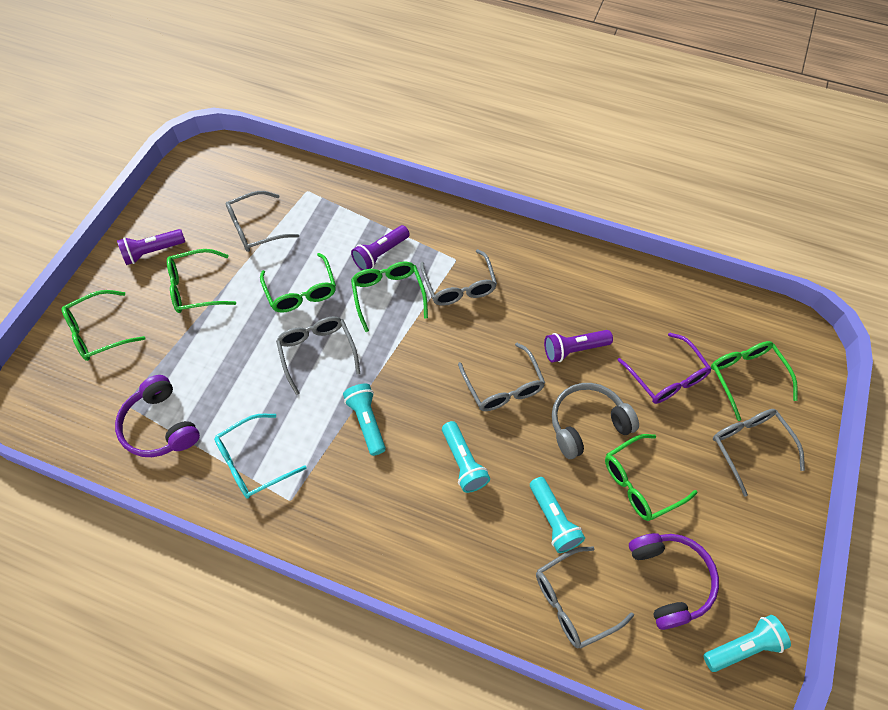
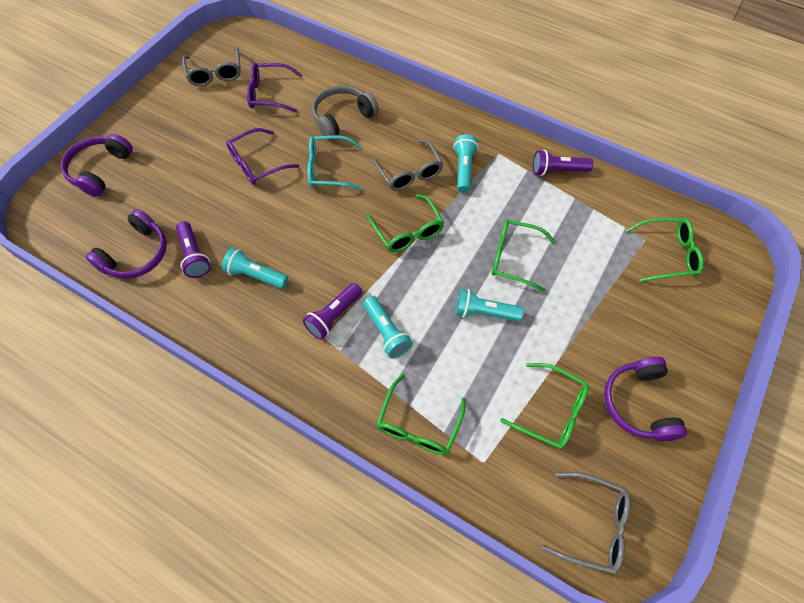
green glasses: [61,290,145,361] [167,249,236,313] [260,253,336,313] [351,261,428,332] [605,434,697,521] [711,341,798,421] = 6 -> [367,194,444,252] [376,374,466,455] [492,220,556,292] [500,363,589,449] [626,218,704,282] = 5
grey glasses: [226,191,299,252] [276,316,360,395] [420,249,497,306] [458,343,545,411] [536,547,634,649] [713,409,805,496] = 6 -> [182,47,241,86] [371,139,443,191] [541,472,631,574] = 3
purple glasses: [617,333,712,404] = 1 -> [226,128,299,185] [247,63,302,113] = 2
purple headphones: [115,375,200,457] [629,533,719,630] = 2 -> [61,134,133,197] [85,209,167,278] [604,357,687,441] = 3

